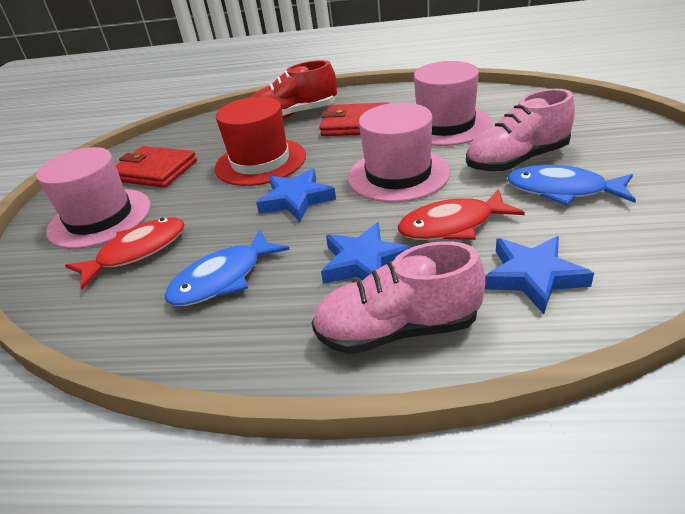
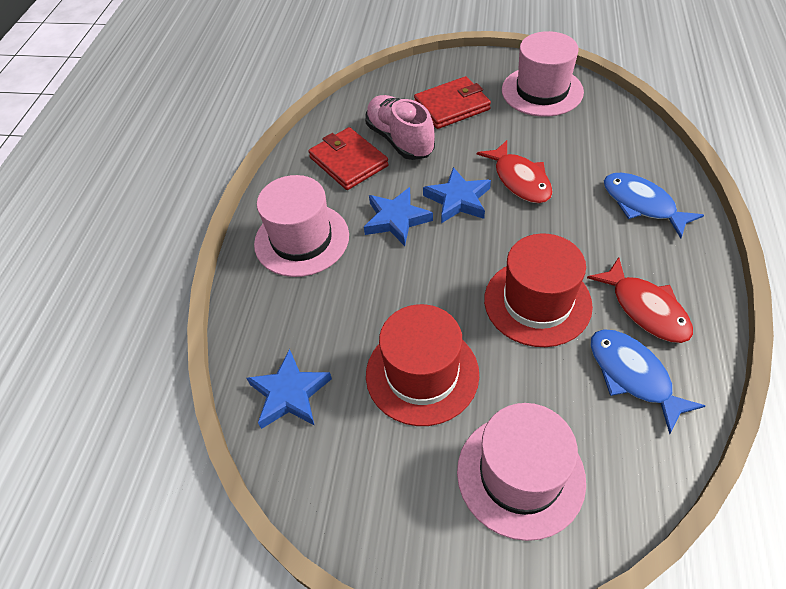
pink shoe: [312,241,486,354] [466,89,575,172] = 2 -> [365,95,435,160] = 1
red hat: [215,97,306,186] = 1 -> [366,304,479,426] [484,233,593,347] = 2
red shoe: [251,60,337,119] = 1 -> none = 0

